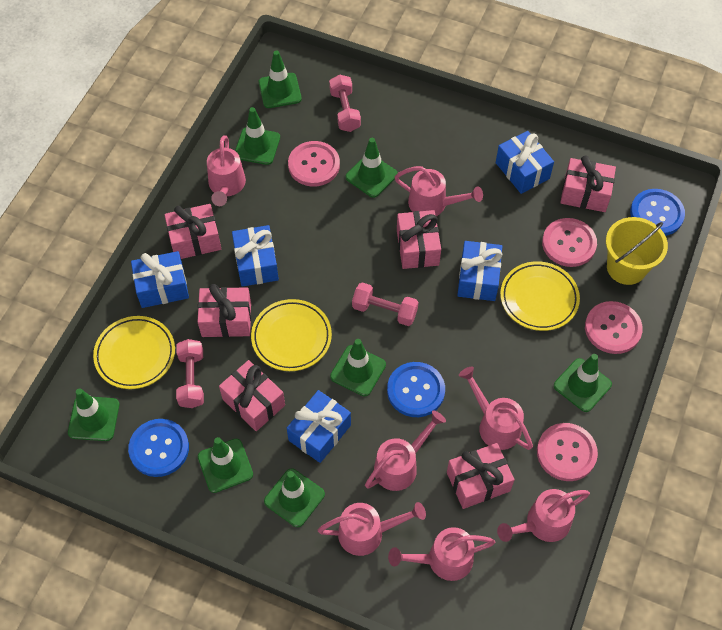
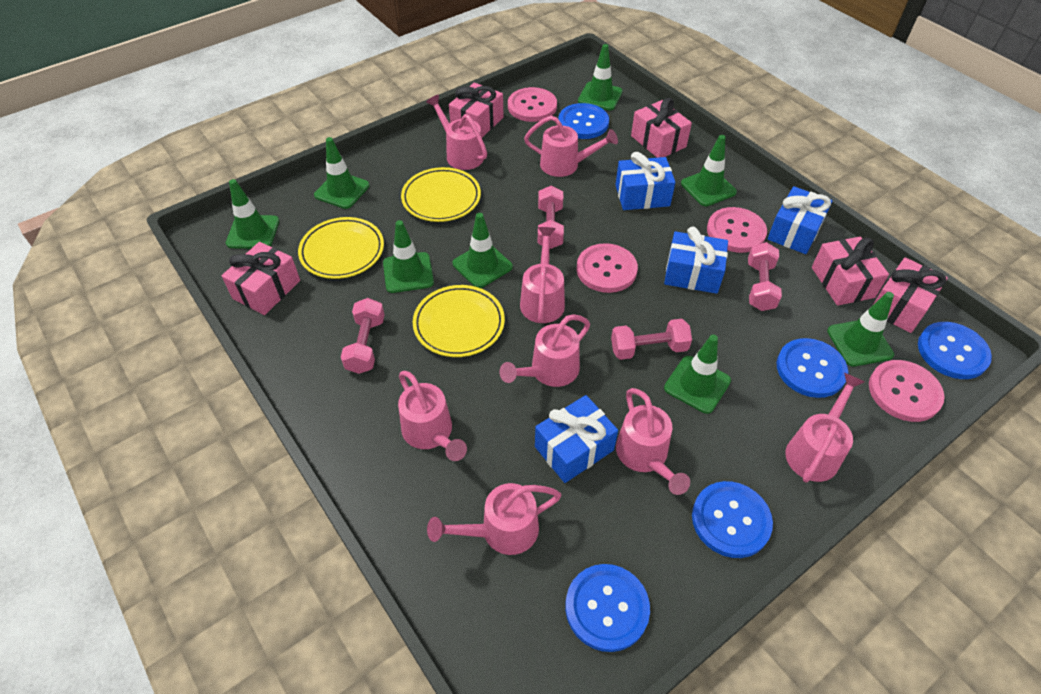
blue button: [128,419,189,477] [387,362,445,417] [630,189,685,236] = 3 -> [558,103,609,139] [565,564,650,652] [692,481,773,558] [776,338,848,398] [918,322,992,379] = 5
blue gift: [131,251,189,308] [232,225,279,287] [287,390,351,463] [457,241,503,301] [496,131,554,194] = 5 -> [535,395,618,483] [615,152,675,210] [664,227,728,294] [768,186,833,254] = 4
pink dumbbell: [176,339,204,408] [329,74,361,132] [352,282,418,326] = 3 -> [341,298,385,374] [538,186,564,249] [611,319,692,360] [748,242,782,311] = 4
pink gift: [164,204,221,259] [198,284,251,337] [219,360,285,431] [397,210,441,269] [447,443,515,509] [560,155,616,212] = 6 -> [222,242,300,315] [449,82,504,137] [631,98,692,158] [812,237,889,306] [872,257,948,333] = 5
pink watering can: [207,135,246,206] [318,502,426,556] [365,410,446,491] [388,527,495,581] [395,166,483,216] [459,367,533,450] [497,489,590,542] = 7 -> [398,371,467,461] [426,94,487,170] [427,483,562,555] [499,314,590,387] [520,227,565,323] [524,116,618,177] [616,388,690,495] [786,373,865,483] = 8
yellow bucket: [606,217,668,285] = 1 -> none = 0

